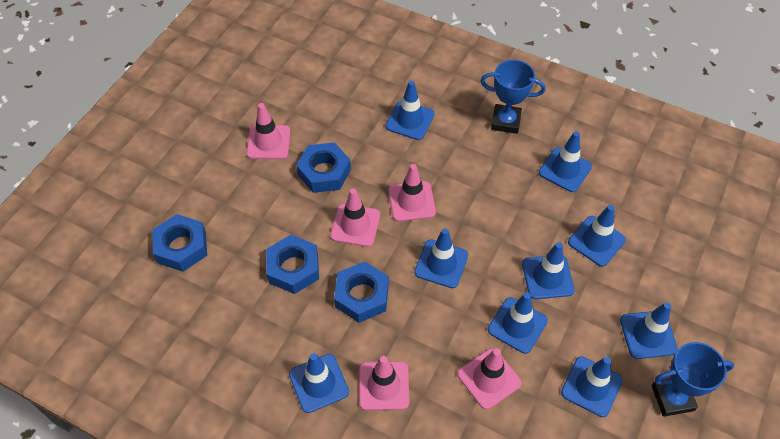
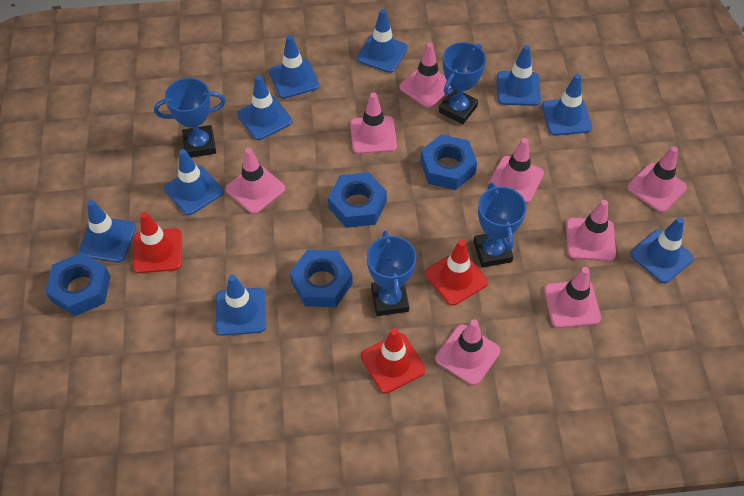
blue trophy: [481,60,546,134] [652,342,734,417] = 2 -> [154,78,226,158] [367,231,416,316] [439,42,486,124] [473,183,527,268] = 4
pink traffic cone: [246,103,290,159] [330,189,380,247] [359,356,409,410] [388,164,436,222] [458,348,522,409] = 5 -> [226,148,285,214] [350,92,397,154] [399,43,451,108] [435,319,501,385] [488,138,544,203] [544,267,601,328] [566,200,616,261] [627,146,687,213] = 8
red traffic cone: none = 0 -> [133,212,182,273] [361,328,426,393] [425,240,488,306] = 3

